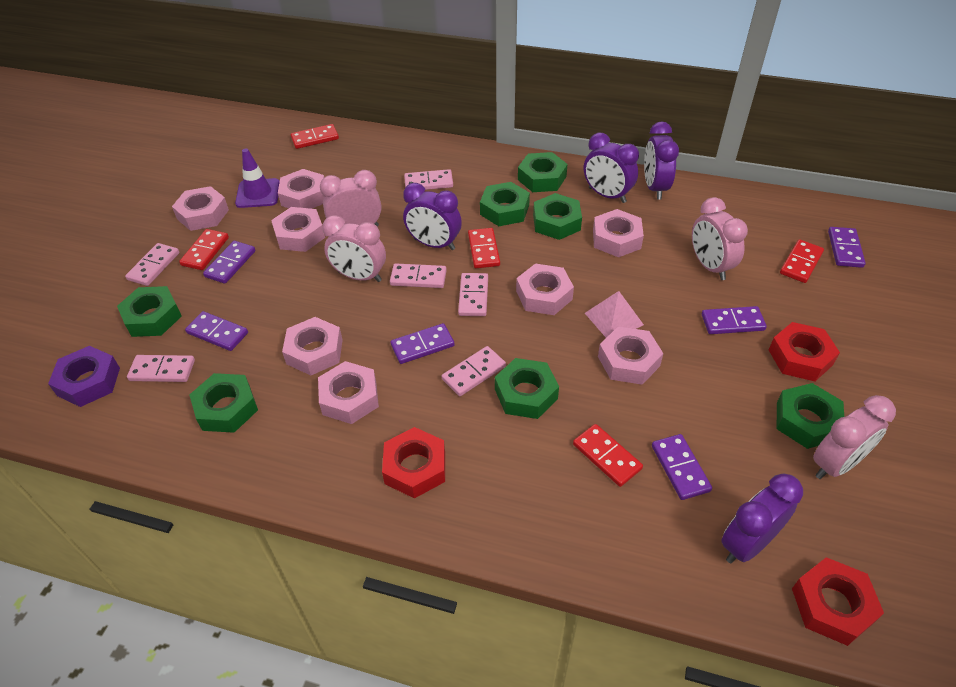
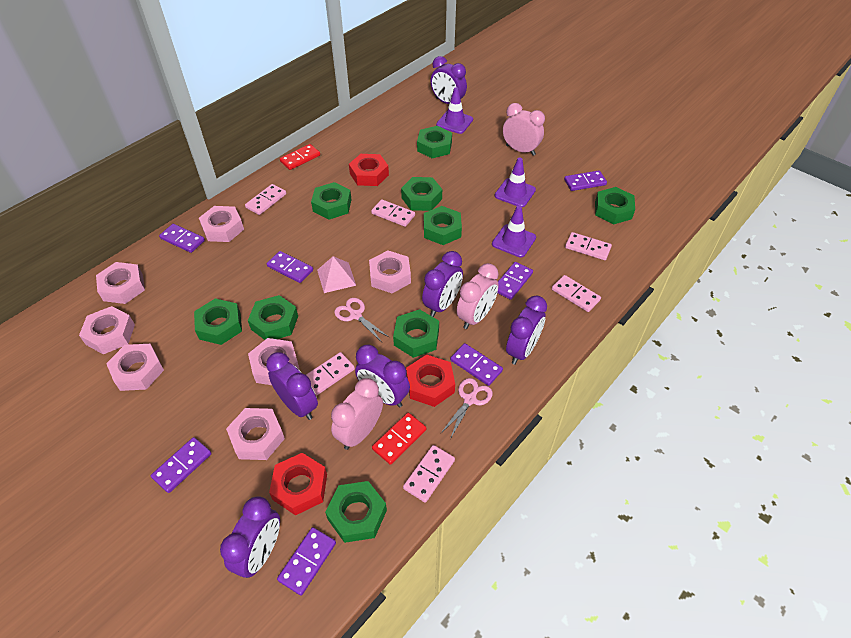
green nut: [117,286,182,337] [189,373,258,433] [480,182,530,226] [495,358,559,419] [518,152,568,192] [533,193,582,240] [777,383,844,449] = 7 -> [194,298,242,345] [248,295,298,340] [311,182,351,220] [325,481,387,543] [393,309,439,358] [401,177,442,211] [417,126,452,158] [424,206,462,245] [595,187,635,224] = 9
pink clock: [320,170,381,227] [322,215,386,282] [692,197,748,280] [813,395,896,479] = 4 -> [331,378,383,450] [456,263,499,329] [503,103,545,156] = 3
pink nut: [172,186,229,231] [271,207,325,252] [278,169,324,209] [282,317,343,375] [318,361,379,424] [516,264,574,315] [593,209,644,258] [598,327,664,385] = 8 -> [79,306,135,354] [96,262,145,304] [106,344,164,391] [199,206,244,242] [226,408,285,460] [248,338,300,385] [369,250,411,293] = 7
pink scissors: none = 0 -> [334,298,390,342] [440,378,493,439] = 2
purple clock: [403,183,462,250] [584,132,639,203] [644,121,679,200] [721,474,803,563] = 4 -> [220,497,280,578] [266,352,318,420] [355,345,410,407] [422,251,463,317] [431,56,467,104] [506,296,547,365] = 6
purple domino: [185,311,248,351] [203,241,255,284] [391,323,455,364] [652,434,712,500] [702,306,767,334] [828,227,866,268] = 6 -> [151,437,212,493] [159,224,205,253] [267,251,313,283] [277,527,336,596] [450,343,503,386] [497,262,533,300] [564,170,607,191] = 7
purple nut: [48,346,120,407] = 1 -> none = 0
purple traffic cone: [235,148,280,208] = 1 -> [436,87,473,134] [492,205,536,257] [494,157,536,207] = 3
red domino: [179,229,229,270] [291,124,339,149] [468,228,500,268] [573,424,643,487] [780,239,824,283] = 5 -> [280,144,320,170] [372,413,426,465] = 2

